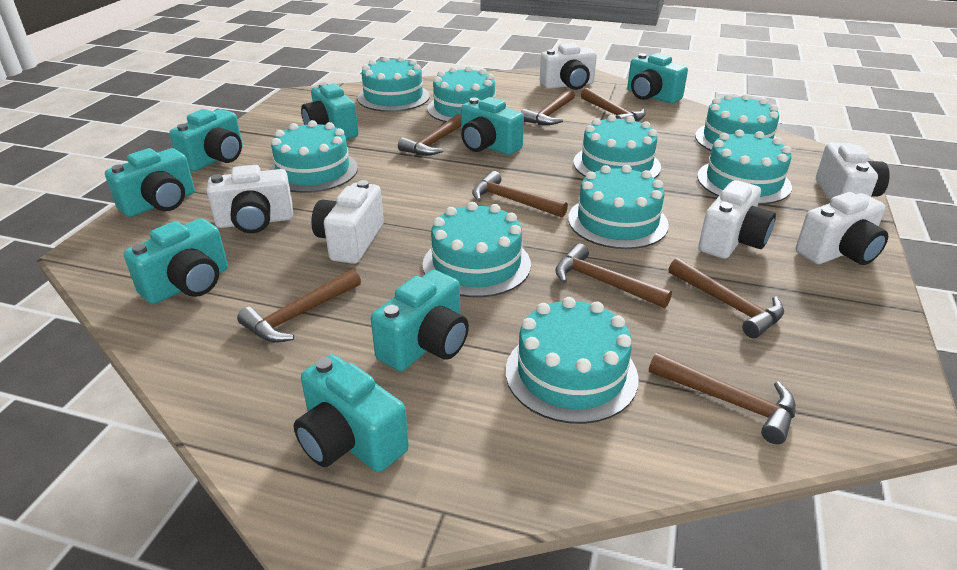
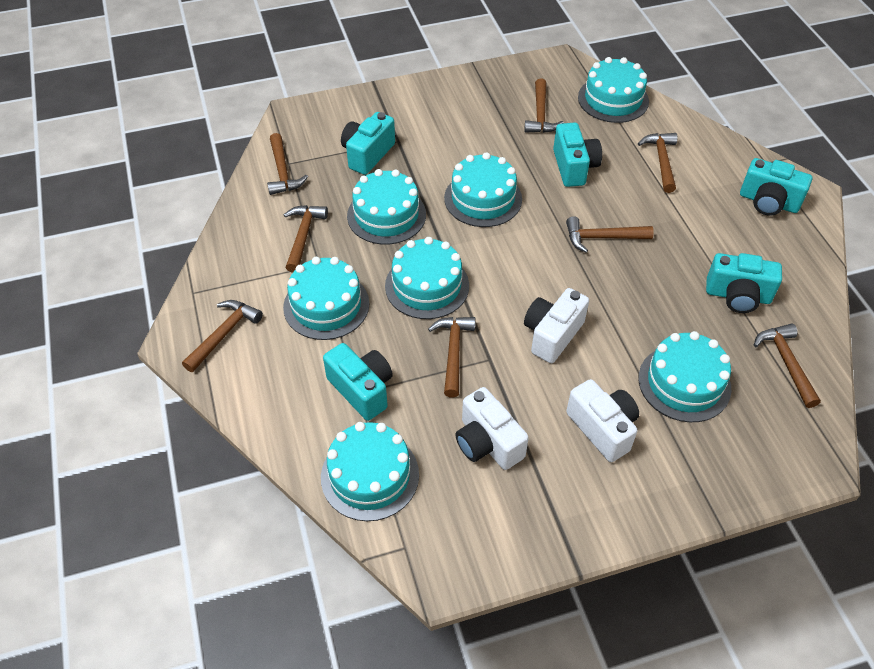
turquoise cake: [270,120,358,193] [357,56,430,112] [423,202,531,297] [427,66,496,122] [506,297,639,424] [568,165,669,249] [573,115,661,178] [695,94,779,151] [697,130,792,204] = 9 -> [283,257,369,340] [321,422,419,521] [347,169,426,245] [385,237,469,319] [444,152,522,227] [578,57,649,123] [638,331,731,422] = 7
turquoise camera: [105,148,195,217] [123,218,228,304] [169,109,243,171] [294,354,409,472] [301,82,358,139] [371,270,469,371] [461,97,524,155] [627,53,688,104] = 8 -> [323,343,393,421] [341,112,395,175] [553,122,602,187] [706,253,782,313] [740,158,812,216] = 5
white camera: [207,165,293,233] [311,180,384,264] [540,43,597,90] [698,180,776,259] [796,192,888,265] [816,142,890,201] = 6 -> [455,387,529,470] [524,288,589,363] [566,379,639,462] = 3

